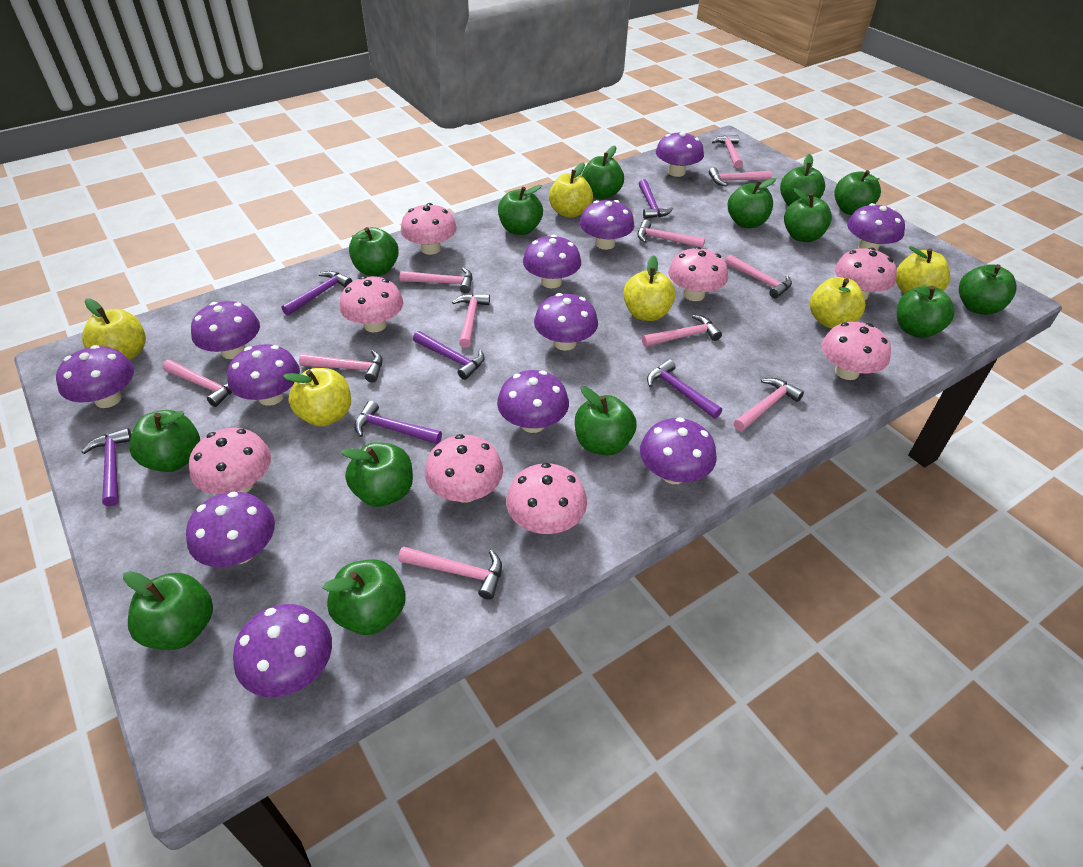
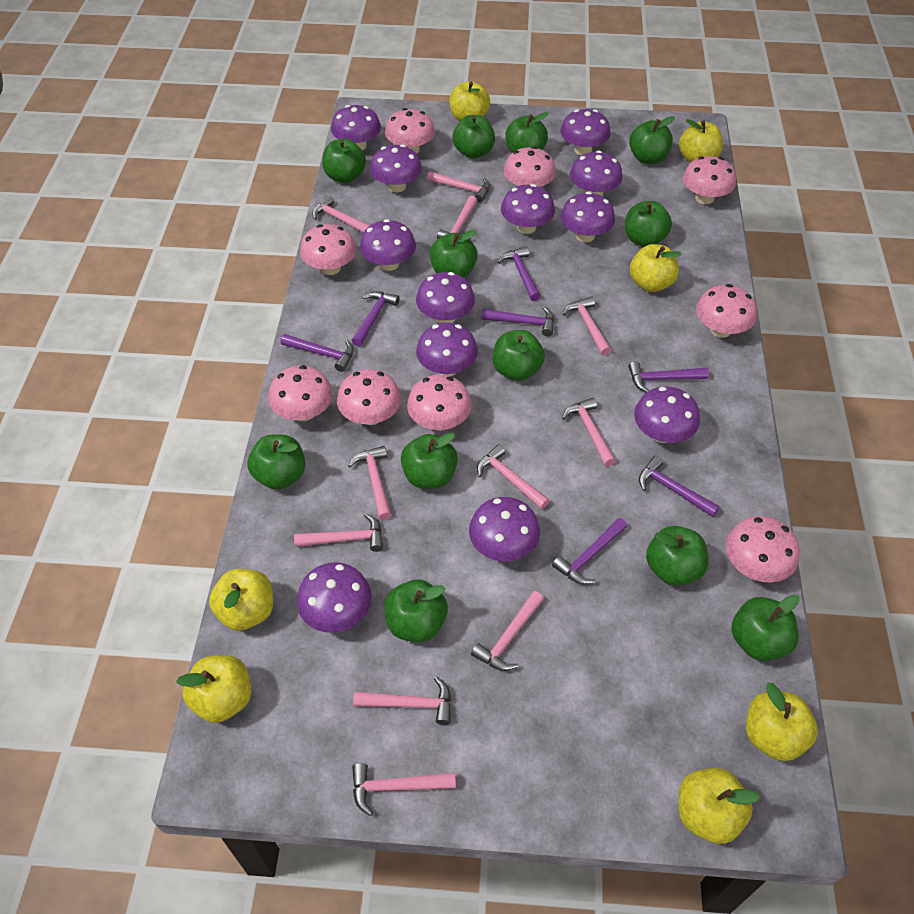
green apple: [123,571,213,650] [129,410,200,472] [323,559,406,635] [341,442,413,507] [349,227,399,276] [498,185,543,235] [575,387,637,455] [582,146,624,200] [728,178,776,228] [780,154,825,206] [784,188,832,242] [834,170,881,215] [897,286,955,338] [959,264,1017,315] = 14 -> [248,434,305,489] [322,138,366,183] [385,579,448,642] [401,433,458,489] [430,230,478,278] [453,115,495,159] [493,330,545,381] [505,112,548,153] [625,201,672,247] [629,116,675,164] [646,526,709,586] [731,595,799,661] = 12
pink mushroom: [189,428,271,494] [340,276,403,332] [401,203,457,255] [425,434,503,503] [506,463,587,534] [668,247,728,301] [821,322,891,380] [835,248,897,300] = 8 -> [268,365,333,421] [300,224,357,275] [337,369,401,425] [385,108,435,153] [407,375,472,431] [504,146,556,187] [683,156,736,204] [696,284,757,338] [726,516,800,582] = 9
purple hammer: [81,428,131,506] [281,271,352,315] [354,401,442,444] [413,331,484,380] [639,179,673,219] [647,359,722,419] = 6 -> [281,334,354,372] [352,291,399,347] [481,306,554,336] [498,246,540,301] [552,518,627,584] [628,361,709,393] [639,456,720,517] = 7
yellow apple: [82,299,146,360] [283,368,351,427] [549,162,593,218] [623,255,676,321] [810,277,866,328] [896,246,950,294] = 6 -> [176,655,252,723] [209,569,273,631] [449,81,490,121] [630,244,681,292] [679,119,723,163] [679,768,760,844] [746,683,818,761] = 7

